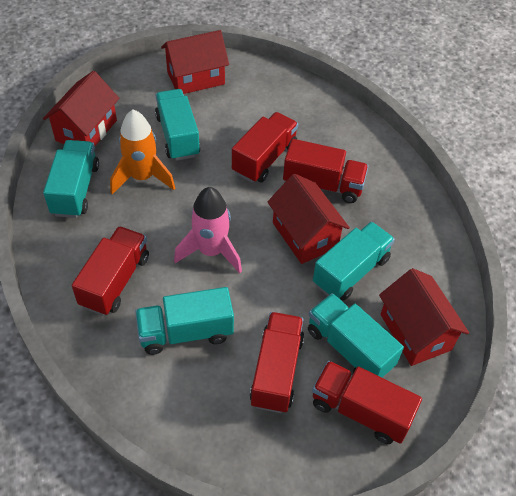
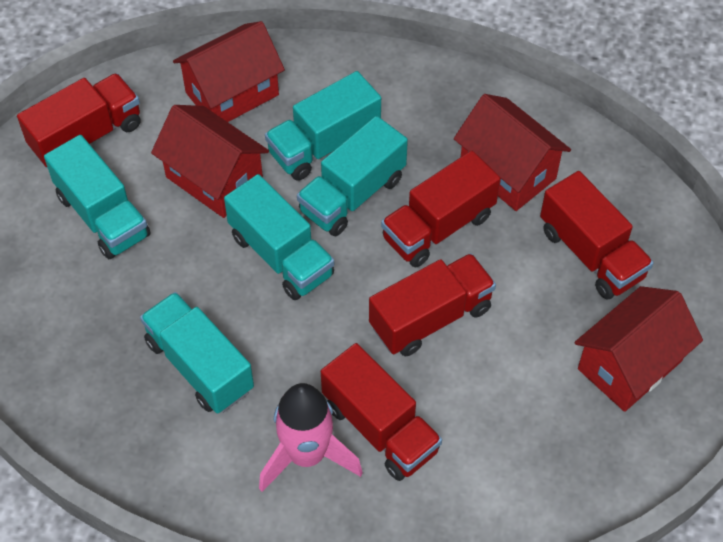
orange rocket: [110,110,175,194] = 1 -> none = 0

